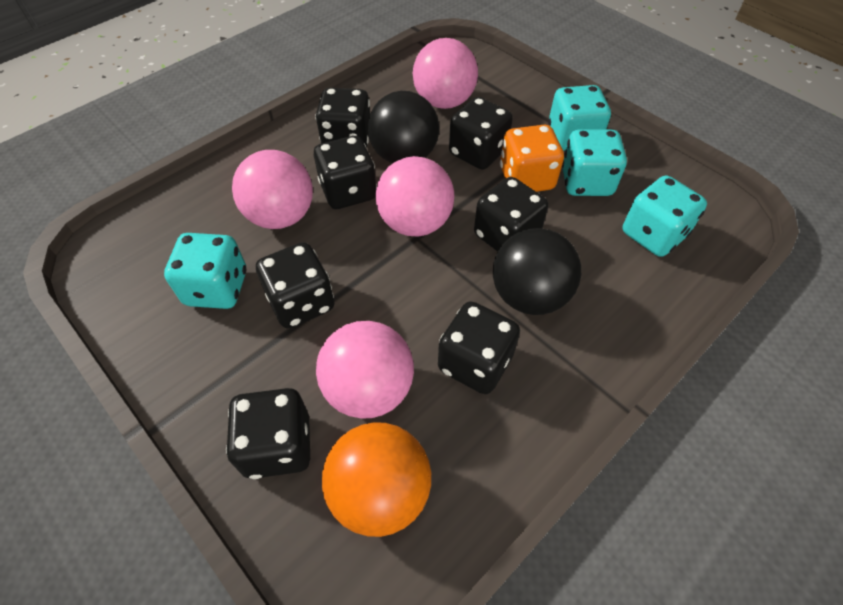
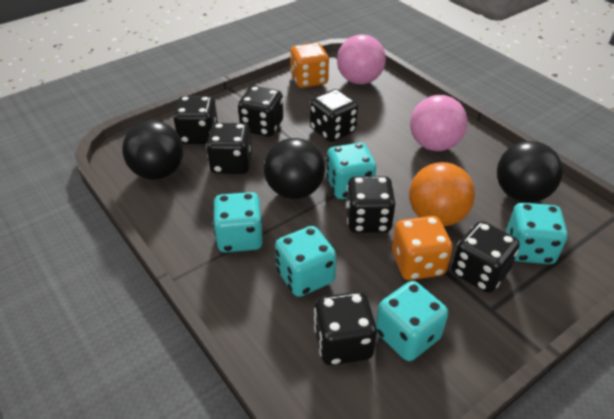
black ball: [368,91,439,163] [493,228,581,315] = 2 -> [122,120,183,180] [264,138,325,199] [497,141,563,203] = 3
orange dice: [500,125,564,192] = 1 -> [290,43,329,88] [392,216,453,280] = 2
pink ball: [232,150,313,229] [316,321,414,419] [376,156,454,236] [413,38,478,109] = 4 -> [337,34,386,84] [410,95,468,151] = 2
turquoise dice: [164,233,247,309] [548,85,611,151] [562,129,627,196] [623,175,707,257] = 4 -> [213,192,263,253] [275,226,336,297] [326,143,376,199] [376,281,448,361] [506,203,568,264] = 5

